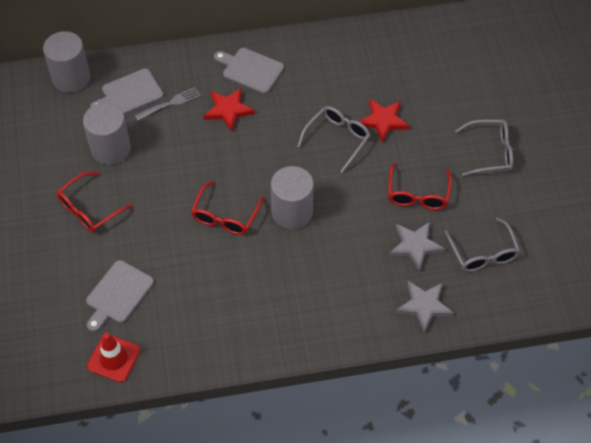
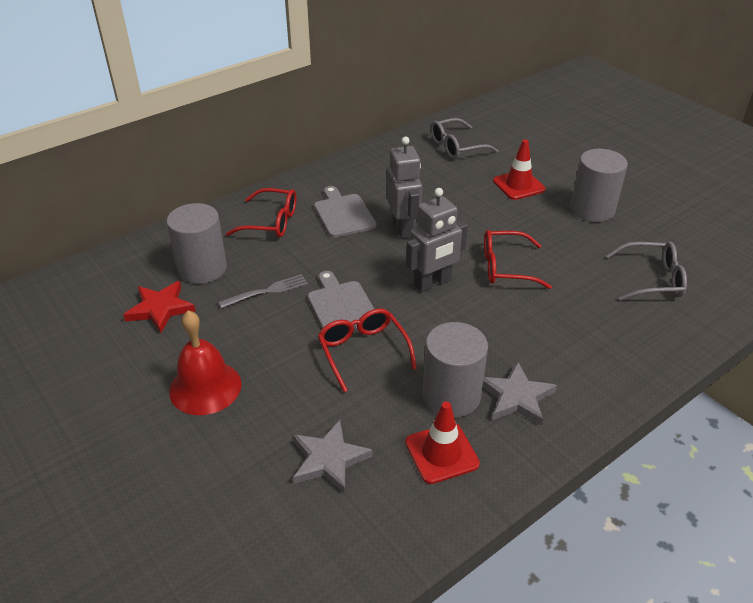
grey cutting board: [86,260,154,332] [90,68,164,114] [214,48,284,94] = 3 -> [308,271,374,334] [314,186,377,238] = 2
grey glasses: [297,106,370,173] [445,217,520,272] [455,120,513,176] = 3 -> [431,118,499,159] [606,242,687,301] = 2
grey robot: none = 0 -> [387,136,422,239] [406,188,468,292] = 2
red bell: none = 0 -> [169,310,242,415] = 1
red star: [203,88,255,132] [358,99,409,143] = 2 -> [124,281,195,333] = 1
red traffic cone: [87,333,141,383] = 1 -> [405,401,480,484] [493,140,545,200] = 2

